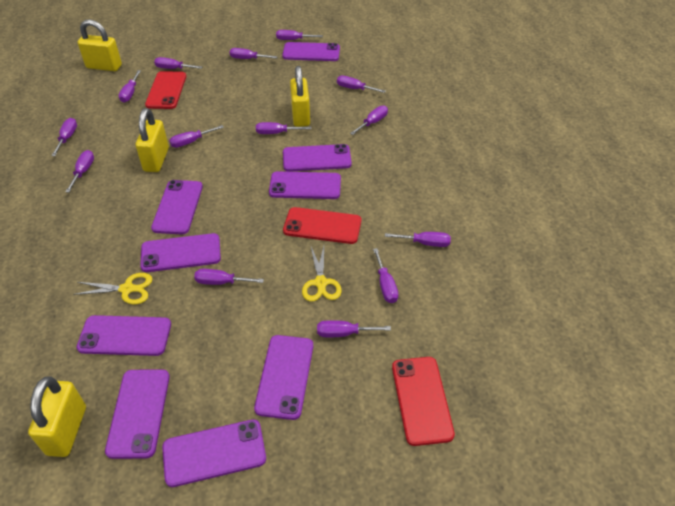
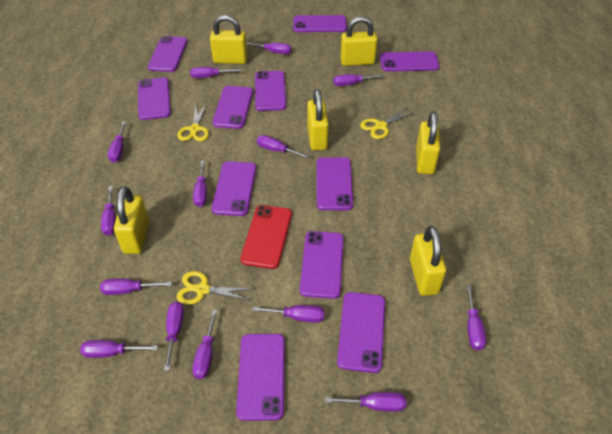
purple phone: [77,315,171,356] [105,369,170,459] [140,233,221,272] [151,180,203,235] [162,419,266,487] [254,335,313,420] [269,171,341,199] [282,42,340,61] [283,144,352,172] = 9 -> [138,78,171,120] [148,36,187,72] [212,86,253,129] [212,161,256,216] [236,334,285,421] [255,71,286,111] [293,15,347,32] [300,231,344,299] [317,157,353,210] [337,292,385,373] [380,51,440,72] = 11
red phone: [145,71,186,109] [283,207,361,244] [392,357,455,446] = 3 -> [241,205,292,269] = 1
yellow padlock: [28,376,86,457] [78,19,122,71] [136,108,169,172] [290,66,310,127] = 4 -> [114,186,149,254] [210,15,248,64] [307,89,329,151] [340,16,378,66] [410,226,446,296] [416,111,440,174] = 6
yellow scissors: [73,273,152,304] [302,245,342,302] = 2 -> [176,271,255,305] [177,102,209,141] [360,108,414,139] = 3

